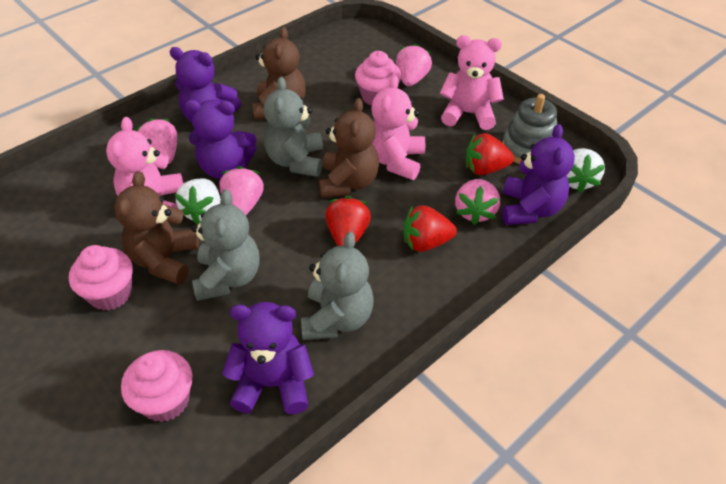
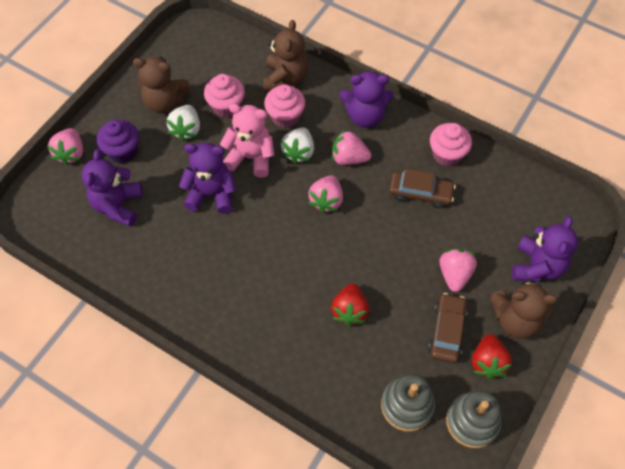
brown car: none = 0 -> [389,169,456,208] [428,293,468,363] = 2
grey stacking toy: [502,94,557,164] = 1 -> [381,374,435,432] [446,390,502,448] = 2
grey teddy bear: [192,189,259,301] [264,77,323,177] [301,232,373,340] = 3 -> none = 0
pink teddy bear: [106,117,183,209] [371,75,425,180] [440,35,504,130] = 3 -> [220,104,274,177] = 1
purple cupcake: none = 0 -> [97,120,139,164] = 1
red strawberry: [325,196,371,246] [404,205,457,252] [466,133,514,175] = 3 -> [331,283,369,326] [472,334,512,379] = 2

